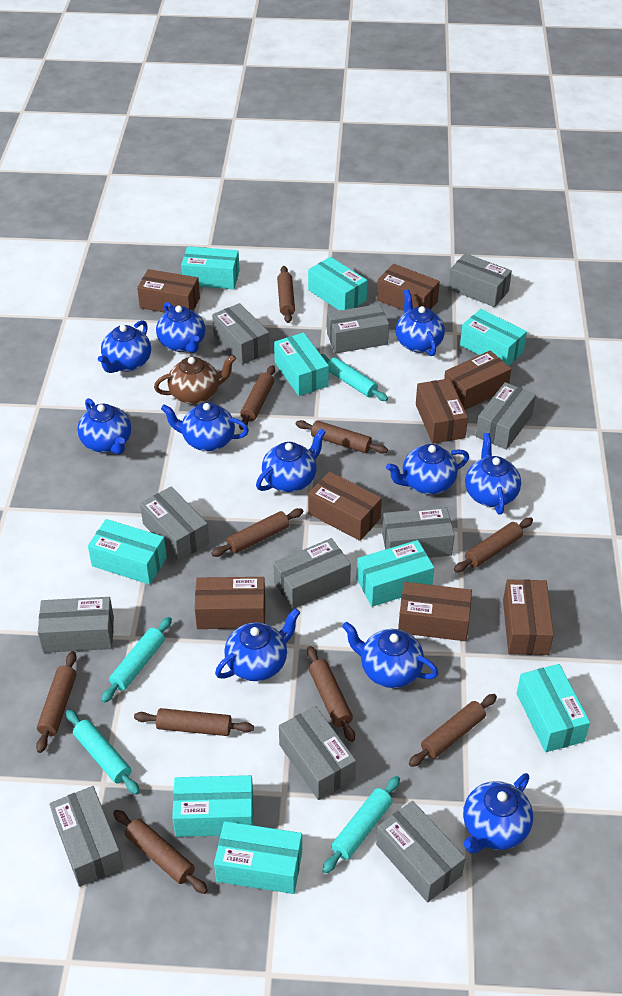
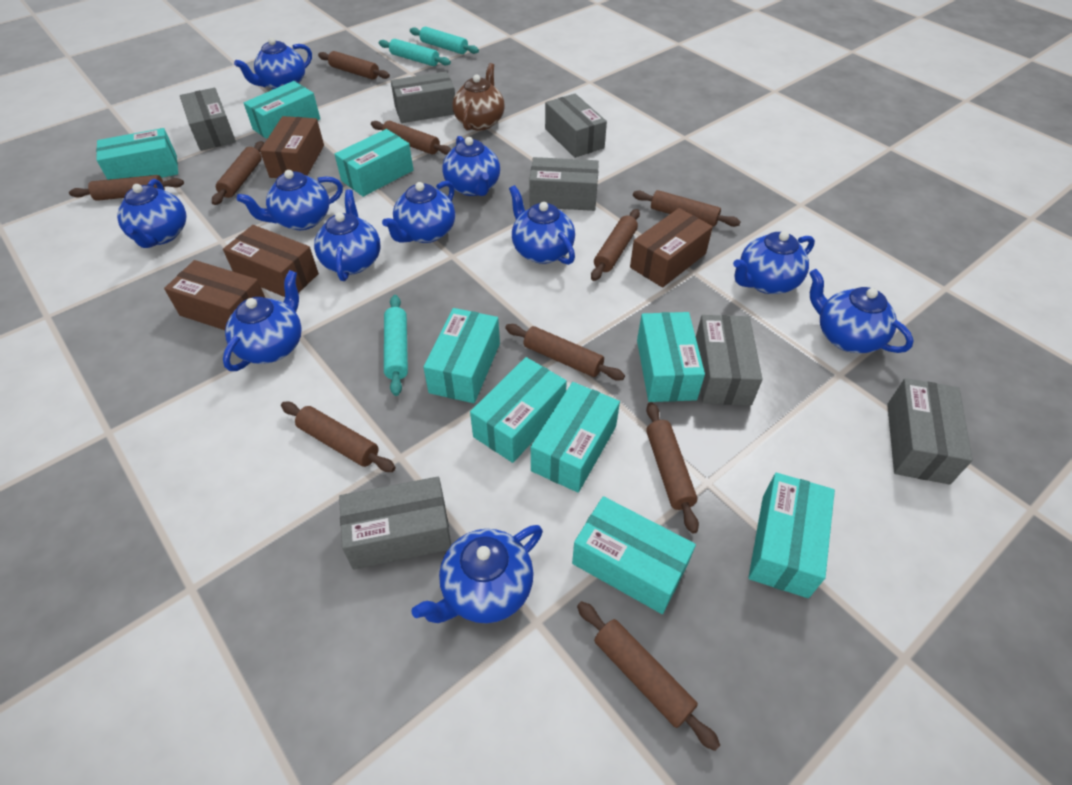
brown box: [137,269,200,313] [195,577,265,629] [308,471,382,541] [377,264,440,311] [398,582,472,641] [416,378,468,444] [444,350,511,410] [503,579,554,655] = 8 -> [164,260,265,330] [223,225,319,297] [260,116,324,178] [630,208,713,288] = 4
grey box: [38,597,114,653] [49,786,123,887] [140,486,209,561] [212,303,270,365] [273,538,351,609] [279,706,356,800] [327,304,389,353] [376,801,466,903] [382,507,455,558] [448,253,512,307] [476,382,536,450] = 11 -> [180,88,236,151] [339,477,451,570] [391,71,455,123] [529,157,599,211] [545,94,607,158] [696,315,763,405] [887,378,973,485] = 7
turquoise rolling pin: [66,710,140,795] [101,617,172,703] [321,354,388,401] [322,776,400,874] = 4 -> [379,39,451,66] [384,295,408,396] [410,27,479,54] = 3

